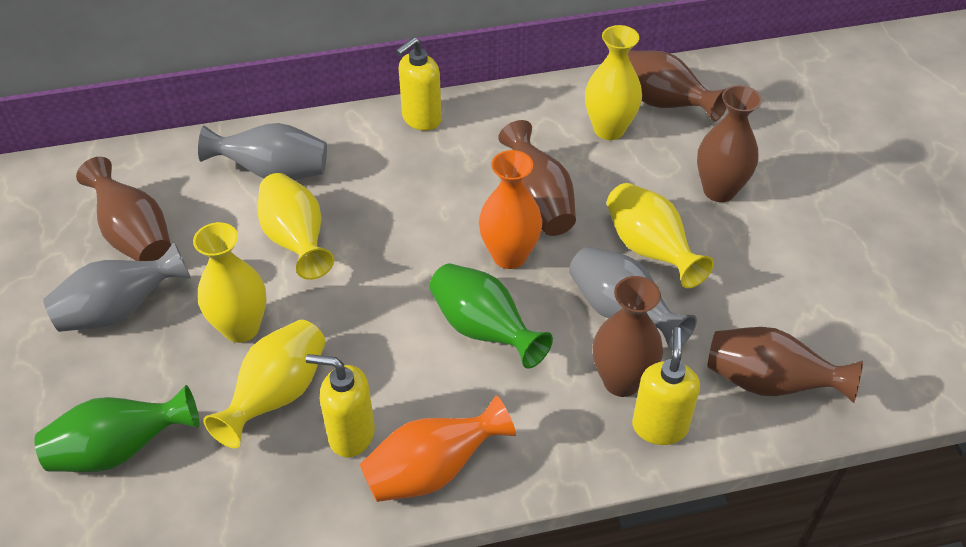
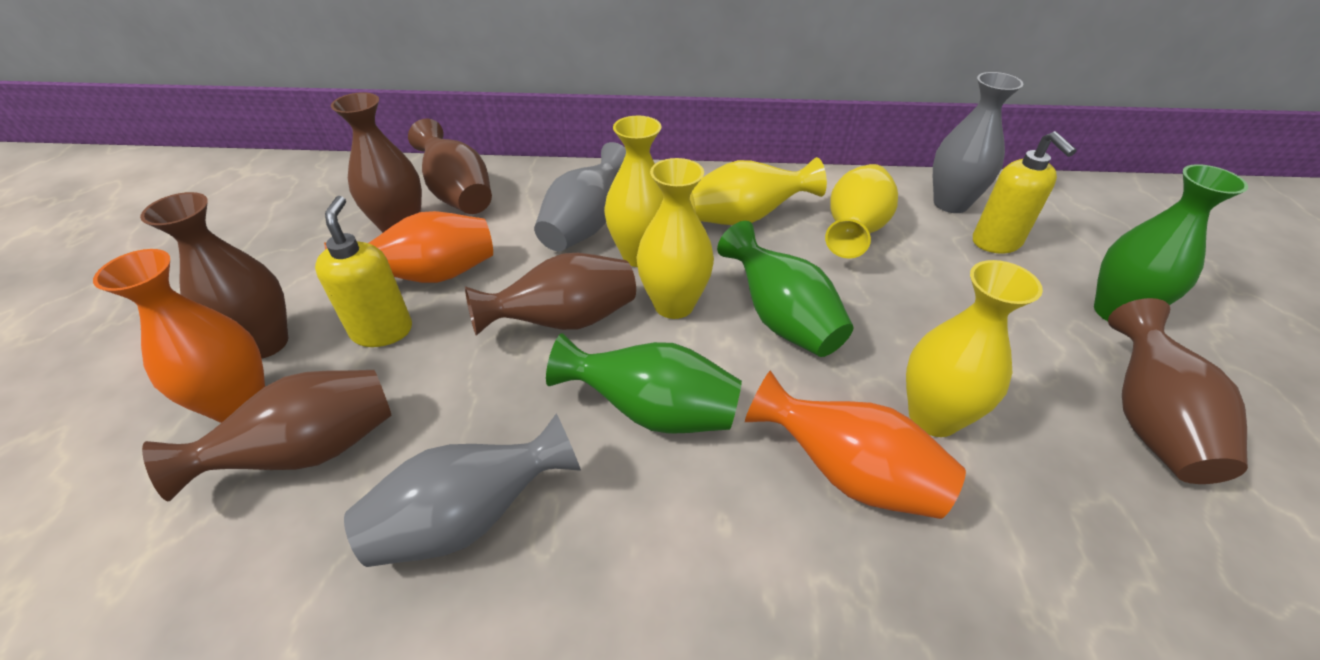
green vase: [34,385,200,472] [429,264,553,369] = 2 -> [546,333,742,434] [717,221,853,357] [1094,164,1248,321] = 3
orange vase: [360,395,516,502] [479,150,542,269] = 2 -> [93,249,265,423] [324,211,493,283] [745,370,966,519] = 3
yellow soap dispenser: [306,354,375,457] [396,37,442,131] [632,327,700,445] = 3 -> [315,196,412,347] [973,131,1077,254] = 2

